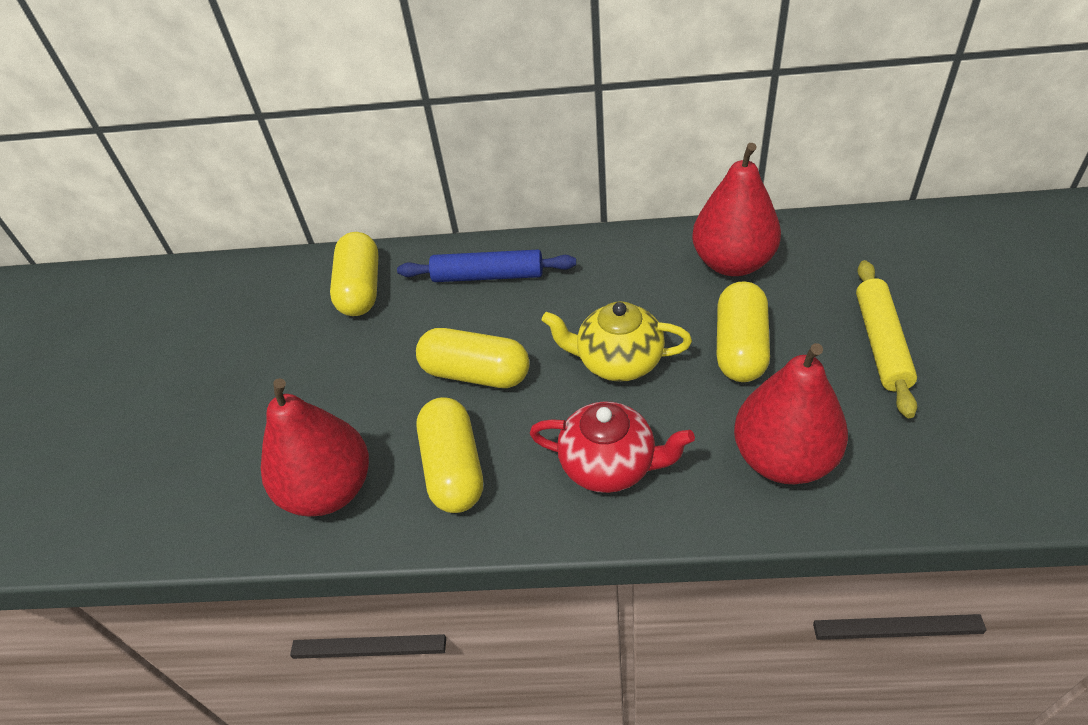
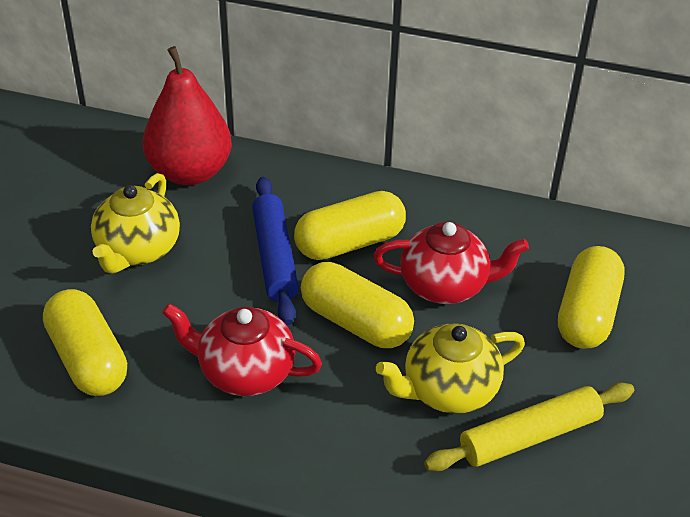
red pear: [261,378,369,516] [692,143,781,276] [734,343,848,484] = 3 -> [143,46,232,185] = 1
red teapot: [529,401,695,493] = 1 -> [162,304,322,396] [373,222,529,304] = 2
yellow teapot: [542,301,692,382] = 1 -> [91,173,180,273] [376,323,525,414] = 2

